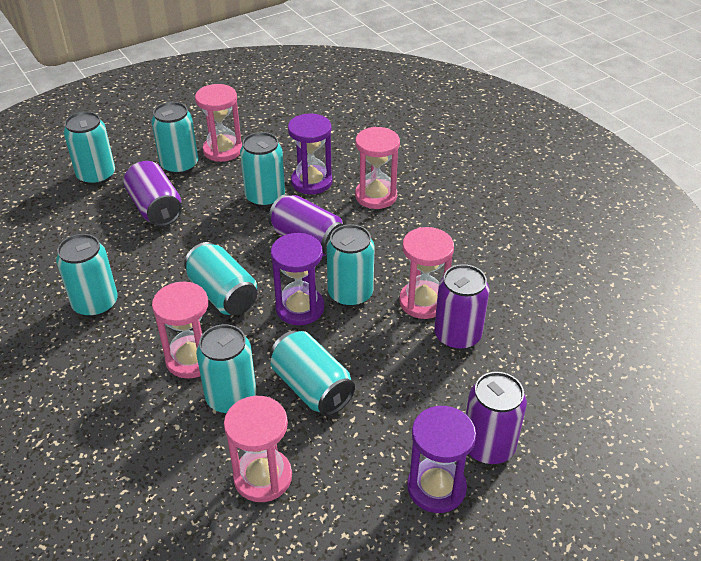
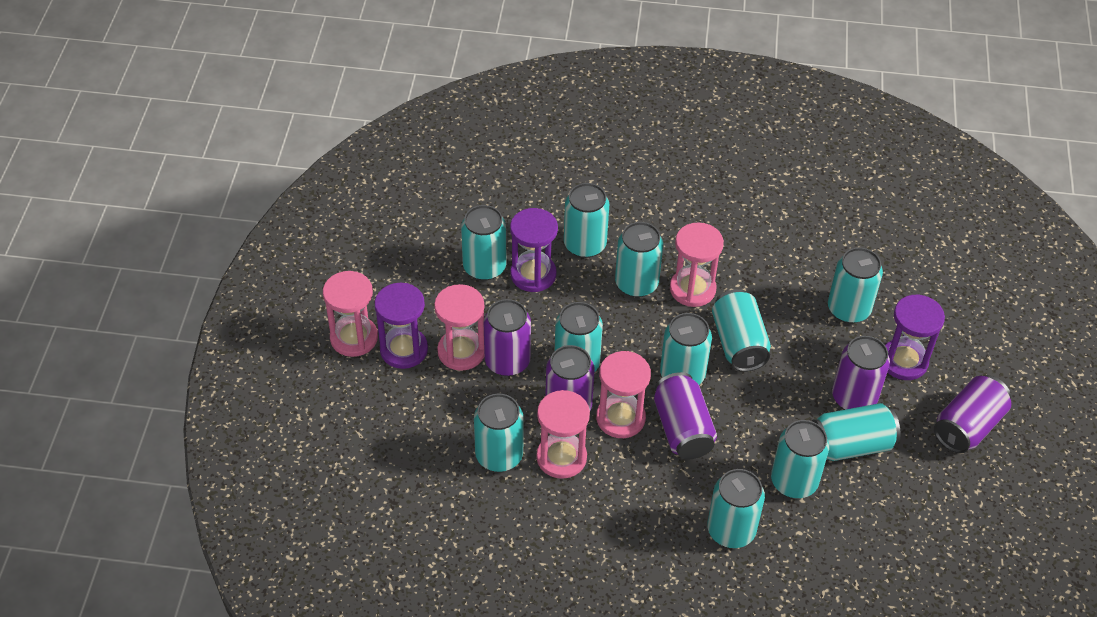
purple can: [124,161,182,226] [268,194,343,256] [434,264,489,350] [466,372,527,464] = 4 -> [483,299,531,376] [545,345,595,411] [654,372,717,459] [832,336,890,410] [934,375,1011,453] = 5
turquoise can: [56,234,118,317] [64,112,115,185] [151,102,198,175] [184,242,257,315] [196,324,256,414] [240,132,285,207] [270,331,355,416] [327,224,375,307] = 8 -> [461,205,507,280] [474,394,524,472] [555,302,603,371] [564,183,609,258] [615,222,663,297] [660,313,712,385] [707,469,765,548] [712,289,771,372] [771,420,829,498] [812,403,901,461] [828,247,883,323] = 11

